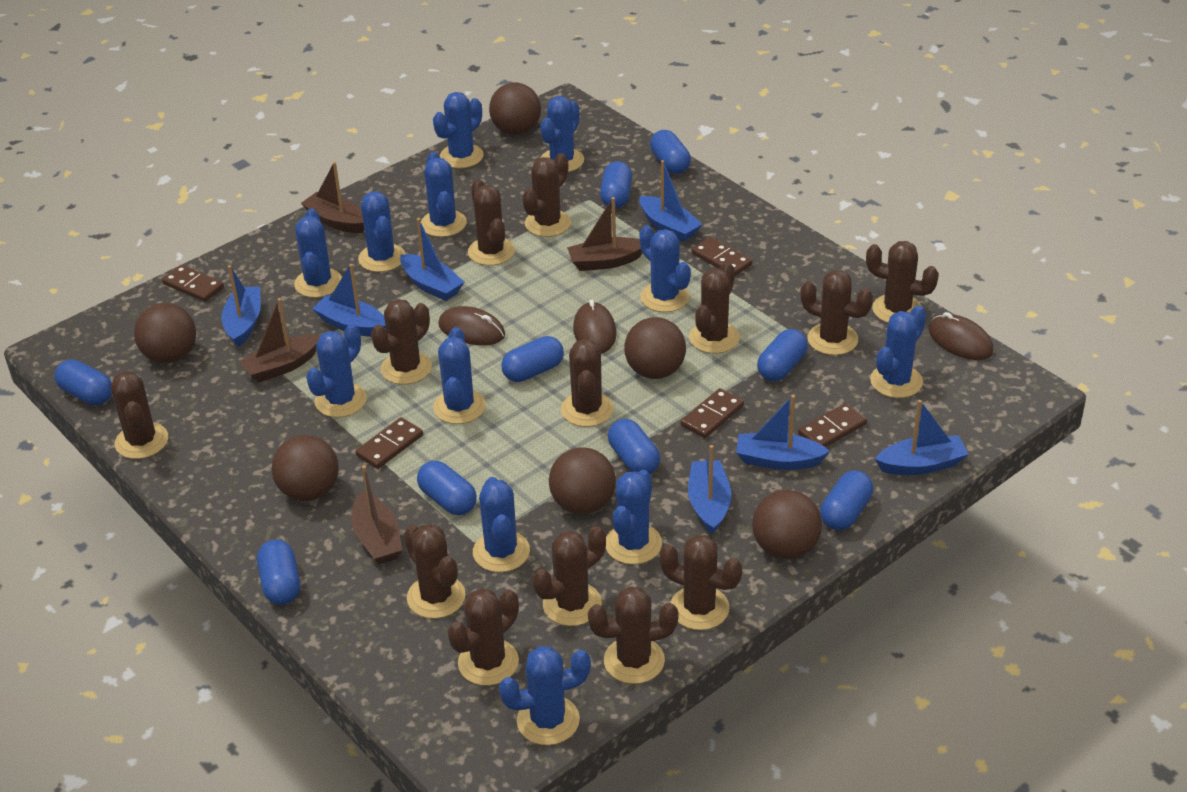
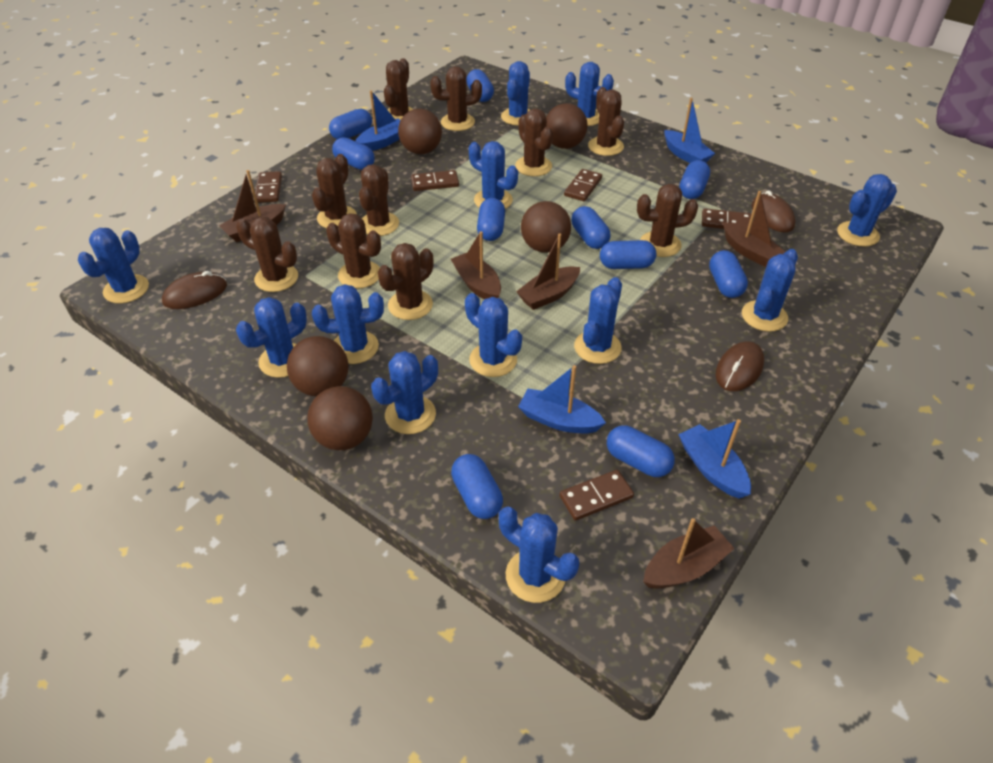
blue boat: [221,265,261,347] [312,264,386,337] [400,218,464,301] [639,160,702,242] [688,445,731,535] [736,395,830,470] [875,400,969,475] = 7 -> [356,90,401,151] [518,365,606,434] [664,98,715,163] [678,419,751,499] = 4
blue capsule: [54,359,112,405] [257,540,300,605] [417,461,477,515] [501,336,564,382] [600,161,632,208] [608,419,660,474] [650,130,691,174] [757,329,808,381] [820,470,873,530] = 9 -> [329,108,372,139] [332,137,375,170] [451,454,503,519] [467,69,494,102] [477,198,505,241] [571,206,610,249] [600,240,656,269] [607,426,675,477] [679,160,710,199] [709,250,748,298] = 10
brown ball: [134,303,196,363] [272,435,339,501] [489,83,541,135] [549,447,616,515] [624,317,686,379] [752,490,822,559] = 6 -> [287,336,348,396] [307,386,373,450] [398,109,442,154] [521,201,571,253] [546,103,588,149] = 5
brown boat: [239,298,321,383] [301,162,364,233] [351,465,402,564] [567,197,643,271] = 4 -> [219,170,286,242] [451,231,501,300] [516,234,580,310] [643,518,735,589] [723,191,785,267] = 5
brown cactus: [111,371,168,459] [371,299,432,385] [404,524,466,619] [448,588,519,686] [468,179,515,266] [522,153,571,237] [533,526,606,626] [561,339,614,427] [588,586,678,684] [660,535,742,630] [689,262,739,354] [800,270,873,355] [866,241,939,323] = 13 -> [236,217,298,292] [312,154,357,228] [326,213,381,289] [359,164,399,236] [378,243,434,320] [384,58,413,120] [430,66,482,131] [515,108,553,176] [588,87,624,156] [637,184,698,257] = 10

